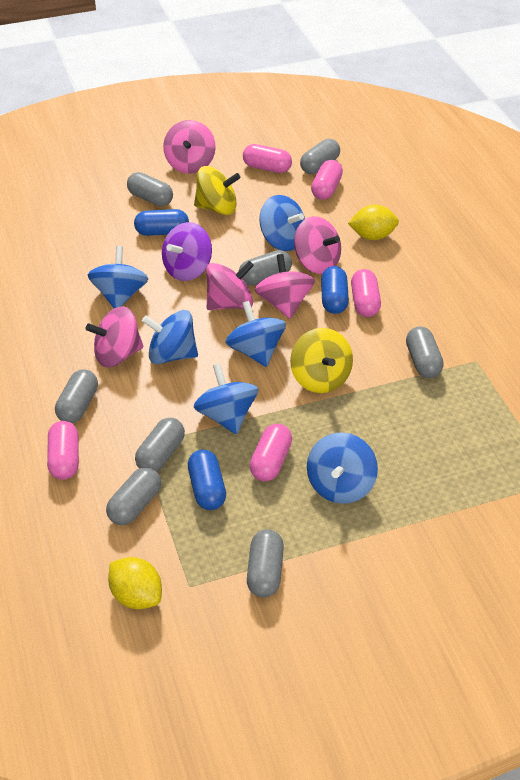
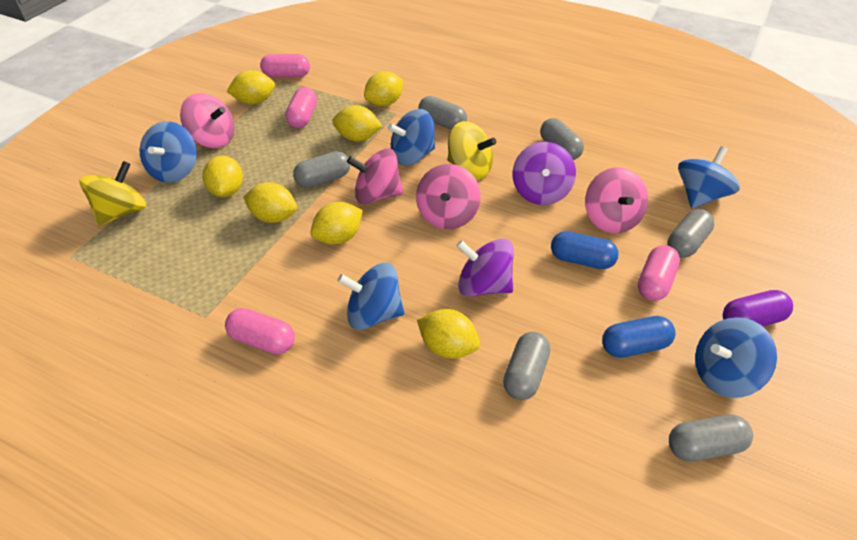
blue capsule: [134,209,189,236] [188,450,226,510] [321,266,349,314] = 3 -> [551,231,619,269] [602,316,675,358] = 2
blue spinning top: [88,246,148,308] [142,310,198,364] [194,364,259,434] [225,301,286,367] [259,195,305,251] [307,432,378,504] = 6 -> [140,121,197,183] [337,263,405,330] [387,109,435,166] [678,146,740,209] [695,317,777,398] = 5
grey capsule: [55,369,98,423] [106,467,161,525] [127,172,173,207] [135,418,185,472] [239,250,292,286] [247,529,284,598] [300,139,340,174] [406,326,444,378] = 8 -> [293,151,350,188] [418,96,467,130] [503,332,550,400] [540,118,584,160] [667,209,714,258] [669,414,753,461] = 6
pink capsule: [47,421,79,480] [243,144,292,173] [250,424,292,481] [311,160,343,200] [351,269,381,317] = 5 -> [225,308,295,354] [260,54,310,77] [285,87,317,128] [638,245,680,301] = 4
pink spinning top: [86,306,143,367] [163,120,216,174] [206,261,254,310] [255,254,315,319] [294,216,341,274] = 5 -> [180,93,235,148] [347,149,403,204] [416,164,481,229] [585,168,648,233] = 4
purple capsule: none = 0 -> [723,290,793,326] = 1
purple spinning top: [162,222,212,281] = 1 -> [456,239,514,297] [513,142,576,205] = 2
yellow lemon: [108,557,162,609] [348,205,399,240] = 2 -> [202,156,243,197] [226,70,275,105] [243,182,297,223] [311,202,363,245] [332,105,382,141] [364,71,403,106] [417,309,480,359] = 7

